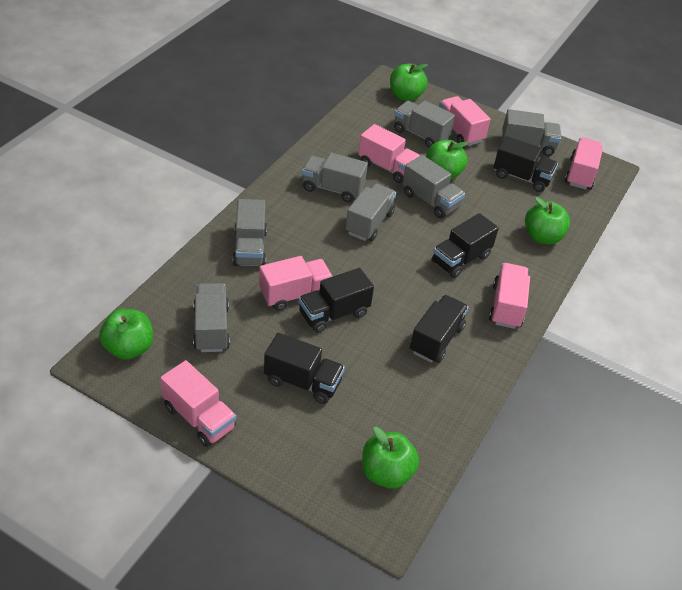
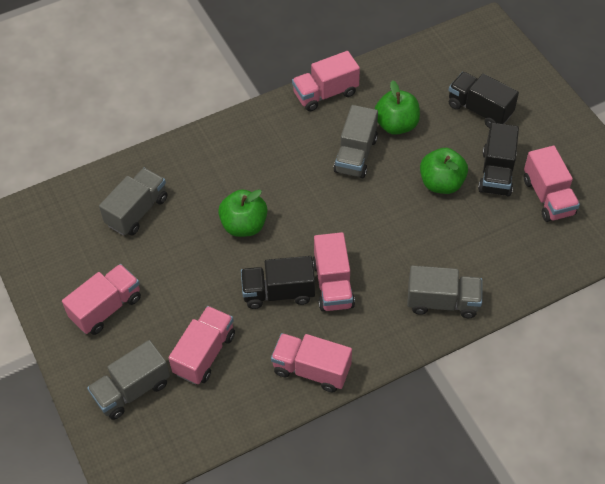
black truck: [264,333,345,404] [298,268,374,333] [410,295,469,363] [432,213,499,278] [494,136,558,192] = 5 -> [241,256,315,309] [449,72,519,128] [478,123,519,197] = 3
green apple: [99,309,153,360] [362,427,419,489] [390,63,428,101] [426,140,468,180] [525,197,570,244] = 5 -> [218,189,268,237] [375,80,420,135] [420,148,468,194] = 3
grey truck: [193,283,230,352] [233,199,267,266] [302,153,368,202] [345,183,396,241] [394,100,455,148] [402,155,465,218] [502,109,561,156] = 7 -> [87,340,170,420] [99,168,167,236] [333,105,378,178] [407,265,482,318] = 4

